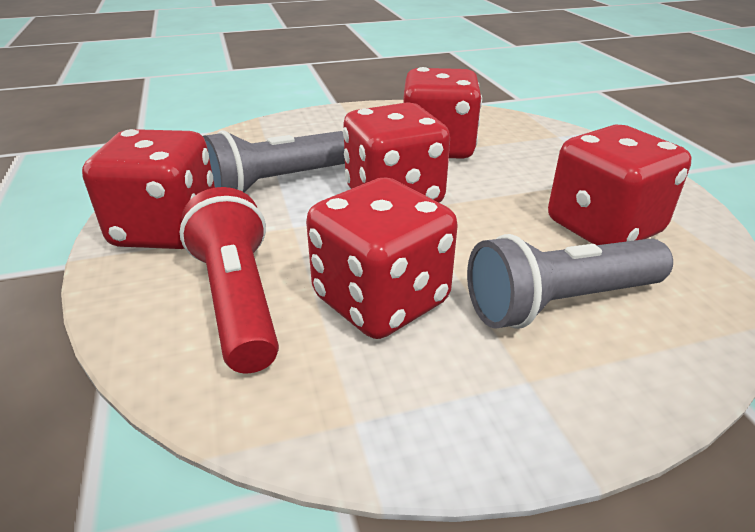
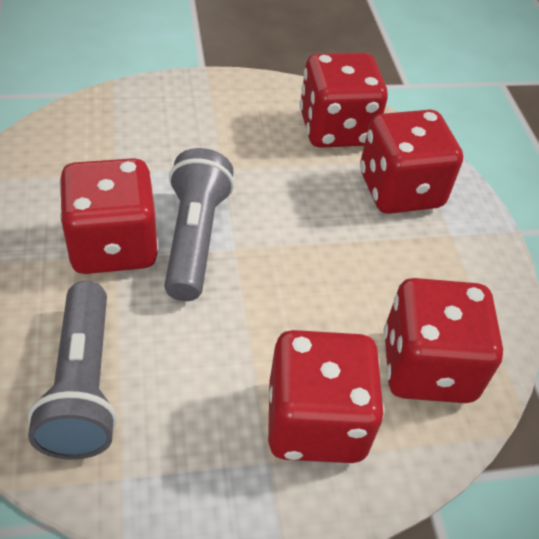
red flashlight: [180,187,279,373] = 1 -> none = 0

